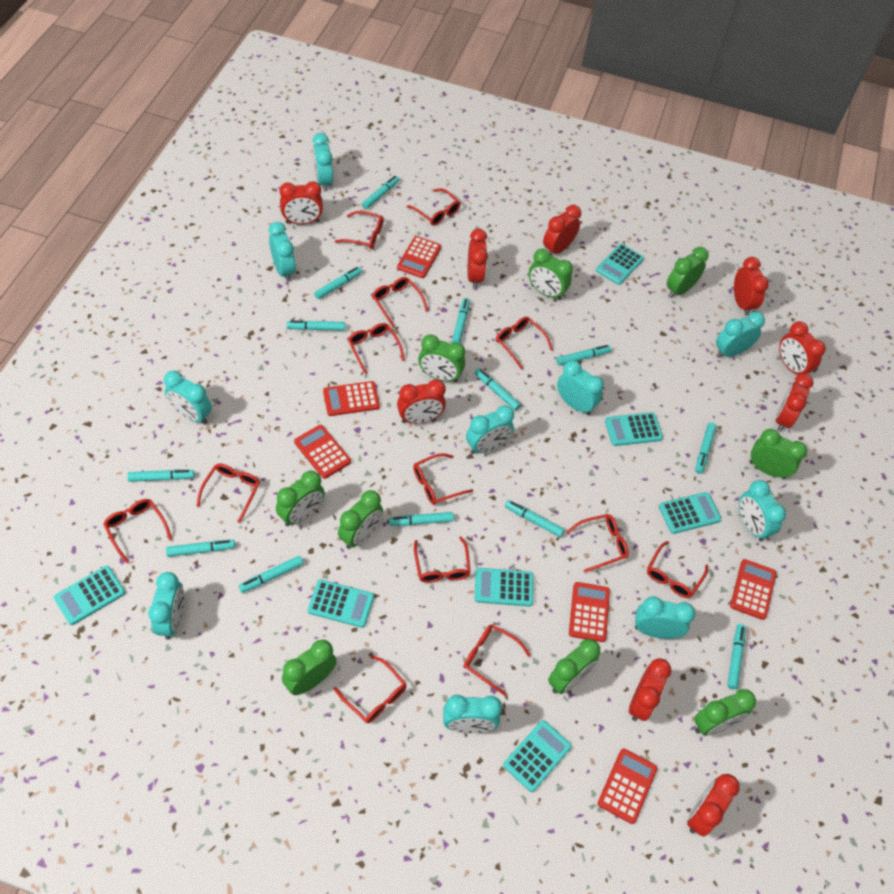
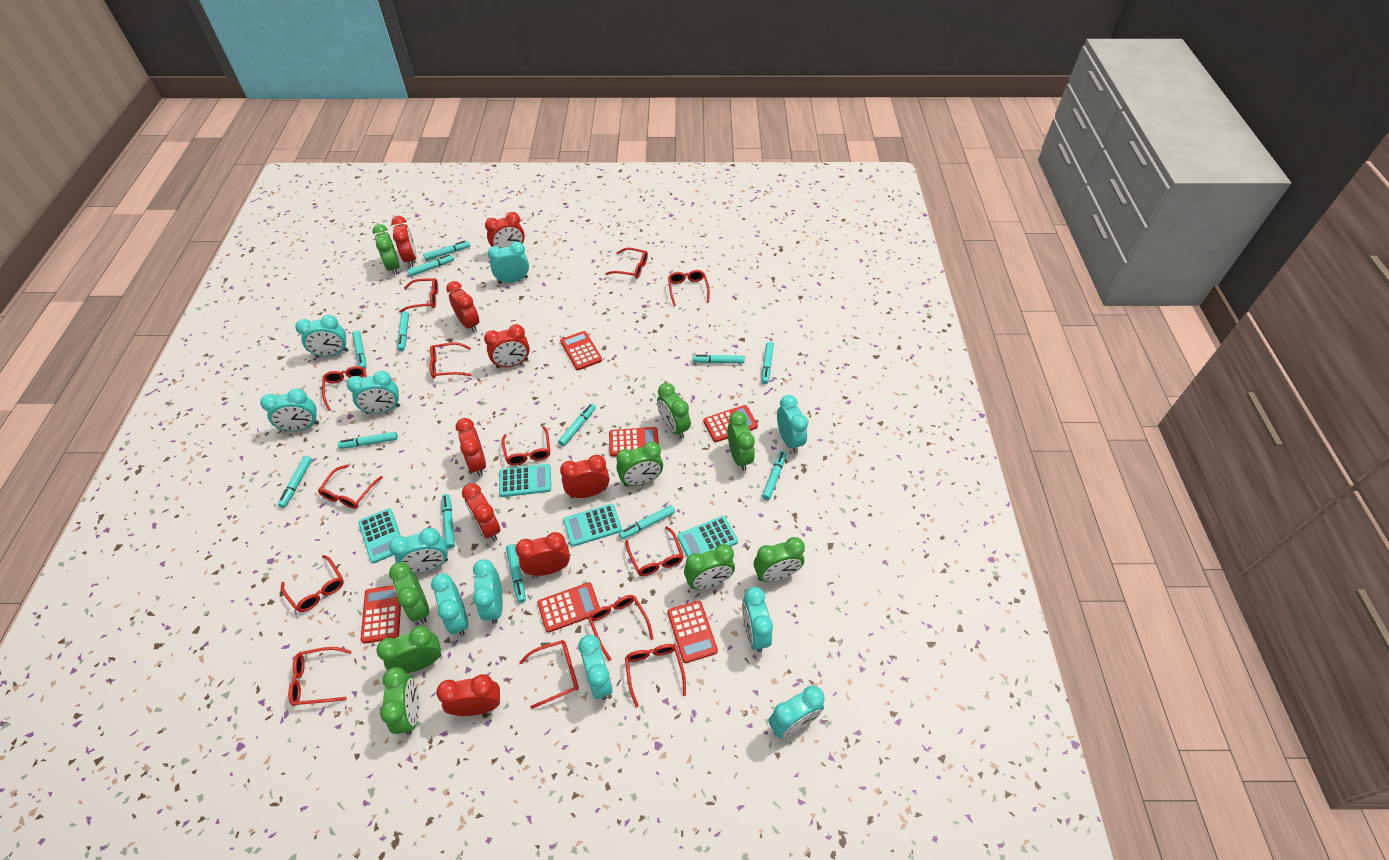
turquoise calculator: [54,566,125,625] [308,579,374,628] [475,568,533,606] [503,720,572,792] [596,244,644,285] [605,412,663,446] [659,492,721,534] = 7 -> [358,508,401,563] [499,464,551,497] [563,504,622,547] [677,516,738,558] = 4
turquoise clock: [148,572,184,640] [164,371,212,424] [269,222,296,282] [312,133,333,191] [443,695,502,733] [466,405,514,454] [557,360,604,415] [635,596,695,639] [716,312,765,358] [739,480,786,542] = 10 -> [260,388,319,431] [295,315,349,357] [347,371,400,414] [389,528,448,573] [431,573,468,636] [473,559,503,624] [488,242,529,284] [578,635,613,700] [742,587,773,652] [769,686,824,738] [777,395,808,453] = 11

